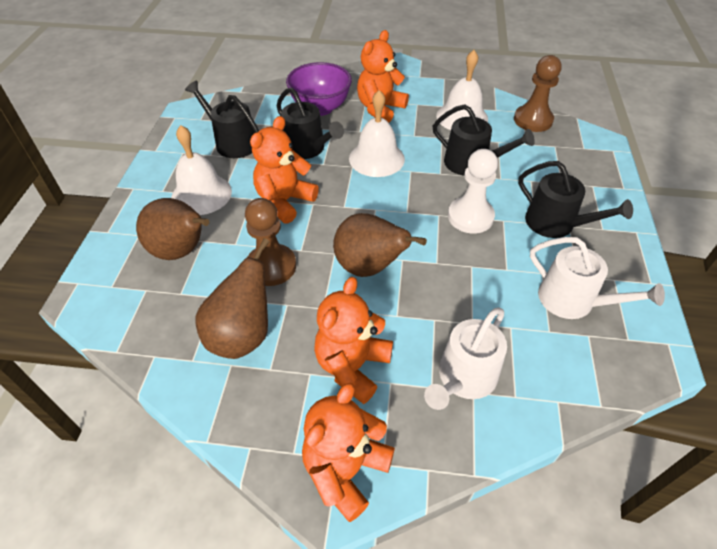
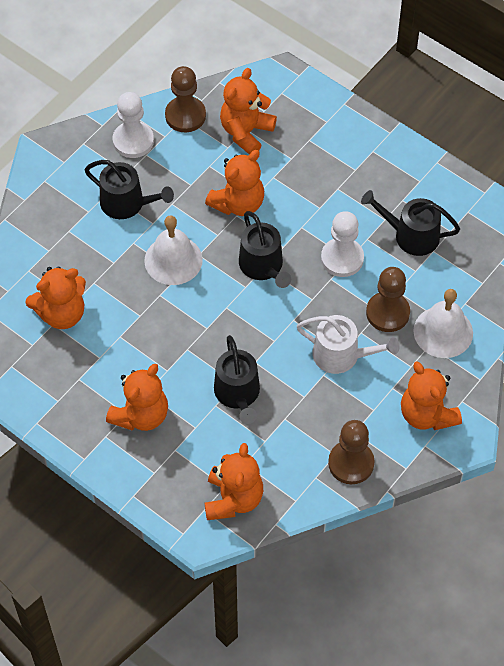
brown pawn: [245,198,296,286] [514,55,562,132] = 2 -> [165,66,206,132] [328,420,375,484] [366,267,410,332] = 3
brown pear: [136,198,210,260] [195,238,270,359] [333,213,427,277] = 3 -> none = 0
orange teddy bear: [250,116,319,224] [302,383,395,522] [314,277,393,404] [357,30,409,123] = 4 -> [25,266,86,329] [106,364,168,431] [205,150,264,216] [205,443,263,520] [220,68,277,154] [401,361,462,430] = 6
purple bowl: [286,62,352,116] = 1 -> none = 0
white bell: [171,125,232,215] [349,90,405,177] [436,50,488,130] = 3 -> [144,215,203,285] [413,289,473,358] = 2
white pawn: [448,149,498,234] = 1 -> [113,92,154,158] [321,211,364,277] = 2
white watering can: [424,307,507,410] [530,237,665,319] = 2 -> [297,315,400,374] = 1

